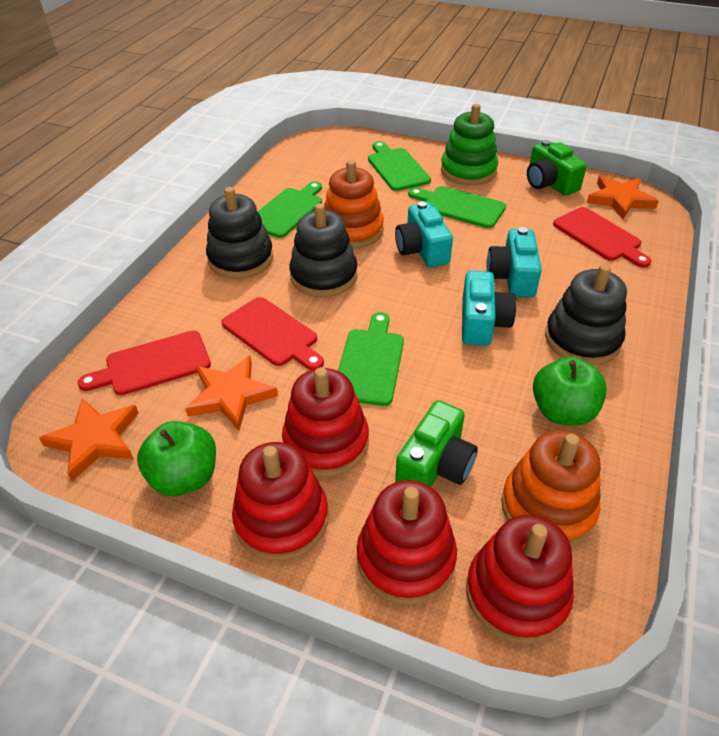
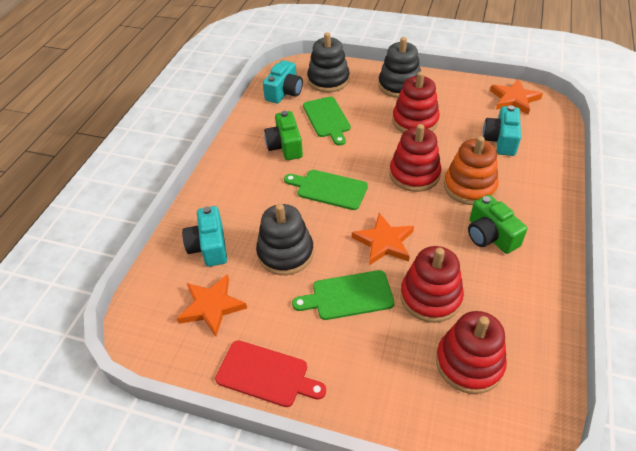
green apple: [137,421,216,497] [533,357,607,426] = 2 -> none = 0
green cutting board: [258,181,322,238] [338,312,404,406] [368,141,431,191] [408,186,506,228] = 4 -> [284,170,368,210] [292,270,394,320] [303,96,351,146] = 3
green stacking toy: [441,104,498,186] = 1 -> none = 0
orange stacking toy: [324,160,384,249] [501,431,601,547] = 2 -> [444,136,499,205] = 1
red cutting board: [78,331,211,395] [221,297,324,370] [553,207,652,268] = 3 -> [215,340,326,407] = 1

